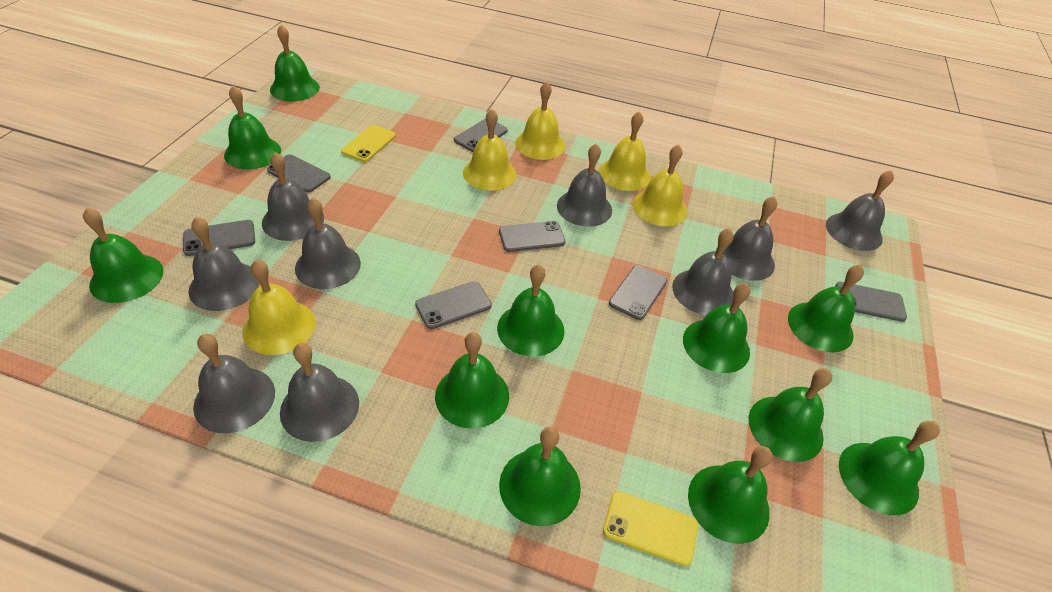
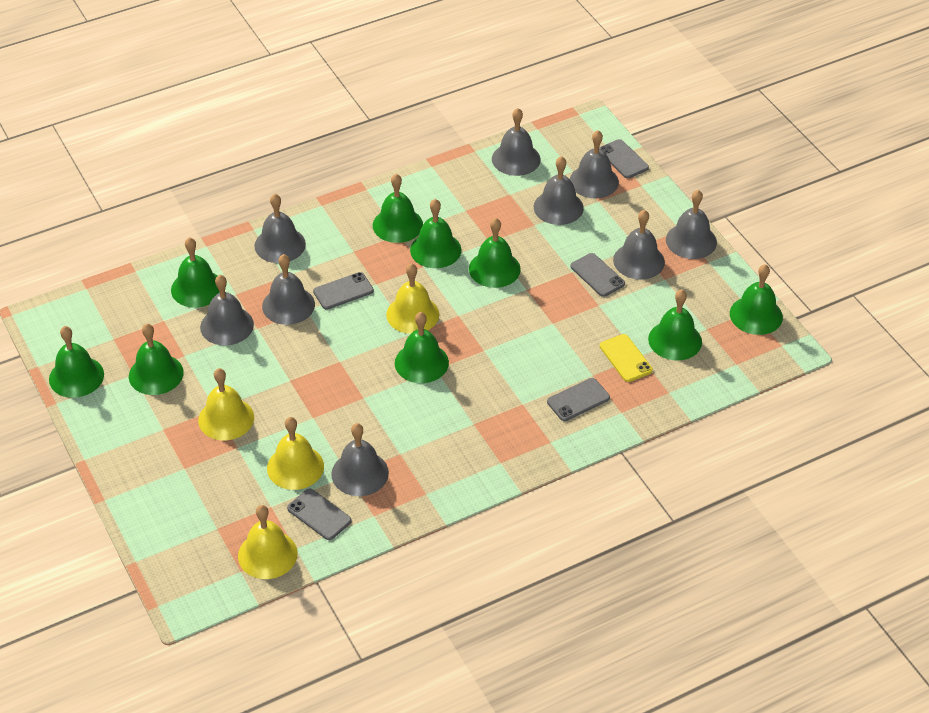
green bell: [83,208,163,303] [224,86,281,169] [270,25,320,102] [435,332,509,428] [497,264,565,356] [499,427,581,526] [683,283,750,373] [688,446,773,544] [749,368,832,462] [788,265,864,352] [839,421,940,515] = 11 -> [49,326,104,398] [129,323,184,395] [171,237,220,308] [373,174,423,243] [395,312,449,383] [410,199,462,268] [469,218,521,288] [648,289,702,360] [730,264,783,335] = 9
grey phone: [183,220,255,256] [267,154,331,192] [415,281,492,329] [454,119,508,152] [499,221,566,252] [609,265,667,320] [835,282,907,322] = 7 -> [287,488,352,540] [313,272,374,309] [547,378,610,421] [570,253,625,297] [599,139,649,178] = 5
yellow bell: [242,259,316,355] [463,109,516,191] [515,82,565,160] [599,111,651,191] [633,144,687,226] = 5 -> [198,368,254,440] [238,505,298,579] [267,417,324,490] [386,263,439,334] = 4
yellow phone: [341,125,396,162] [603,491,698,566] = 2 -> [600,334,653,382] = 1

